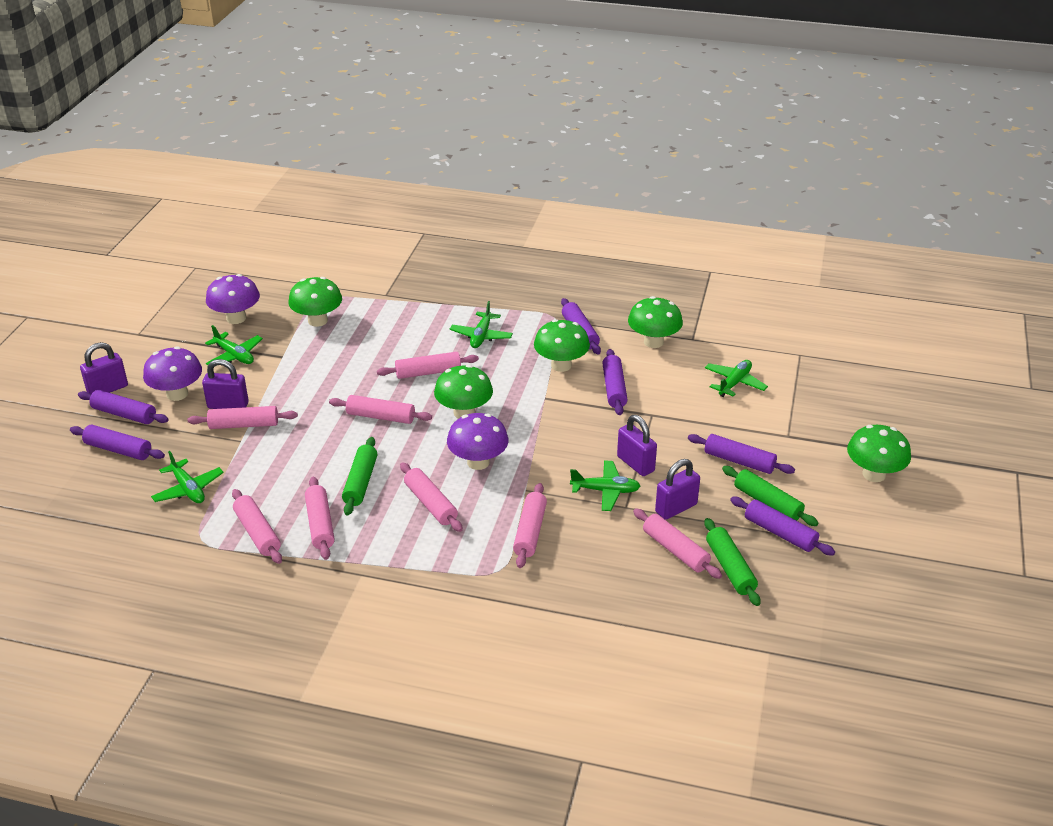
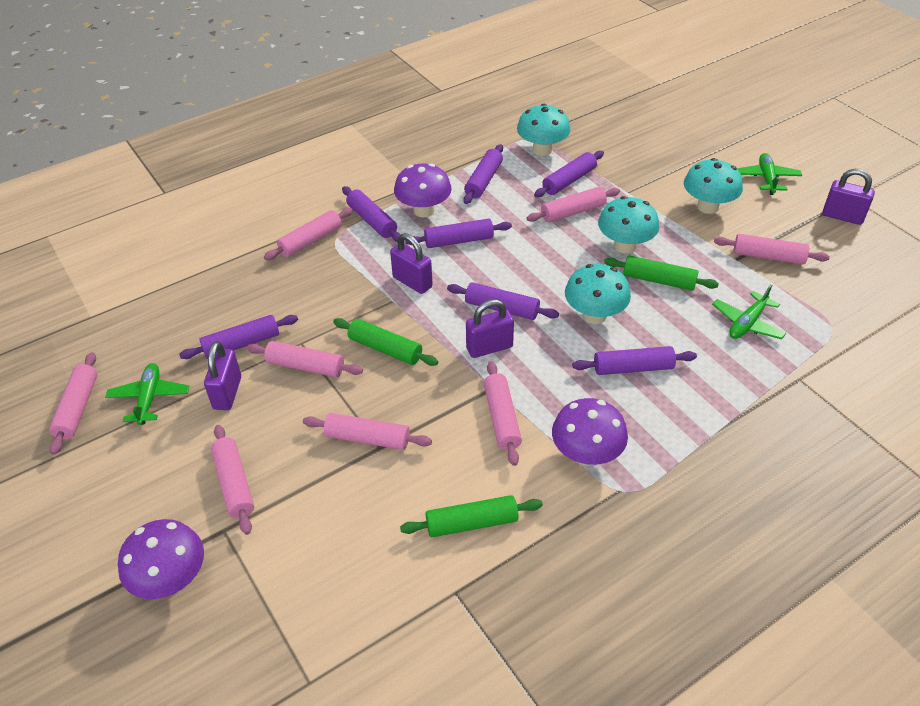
green mushroom: [288,277,342,327] [434,365,493,419] [534,319,590,372] [628,296,683,348] [847,425,911,482] = 5 -> none = 0
green plane: [151,451,224,503] [205,325,263,365] [450,301,513,348] [570,460,640,511] [705,360,768,397] = 5 -> [105,363,189,425] [712,284,786,340] [737,153,802,195] = 3
purple rolling pin: [70,425,165,460] [78,390,169,424] [561,298,601,354] [602,349,627,415] [688,434,795,474] [730,497,835,555] = 6 -> [179,315,298,359] [342,186,401,242] [405,219,512,248] [447,282,559,320] [463,144,503,204] [534,151,604,197] [572,346,697,375] = 7
turquoise mushroom: none = 0 -> [517,104,571,156] [565,264,631,324] [598,196,659,253] [684,158,743,214] = 4

